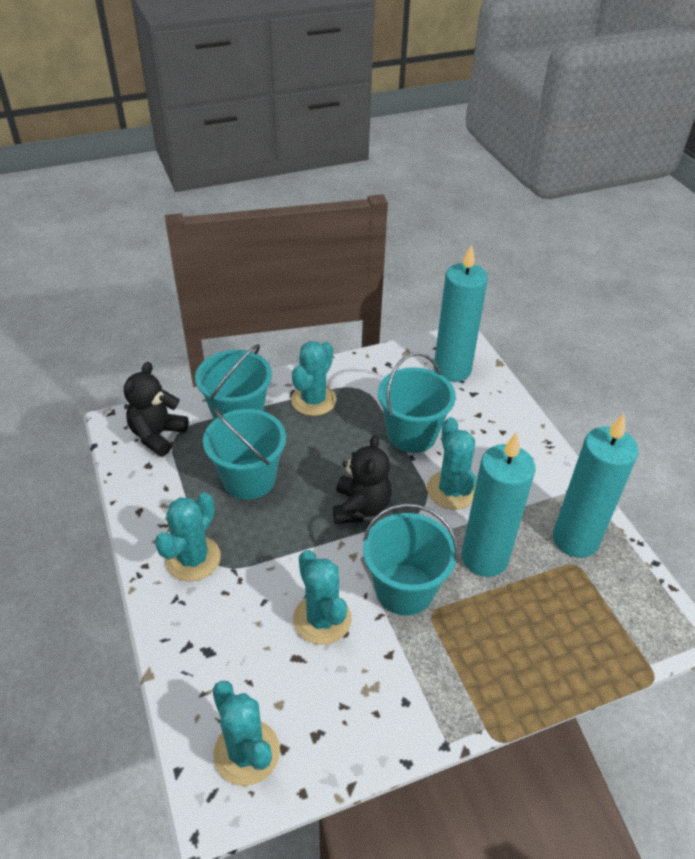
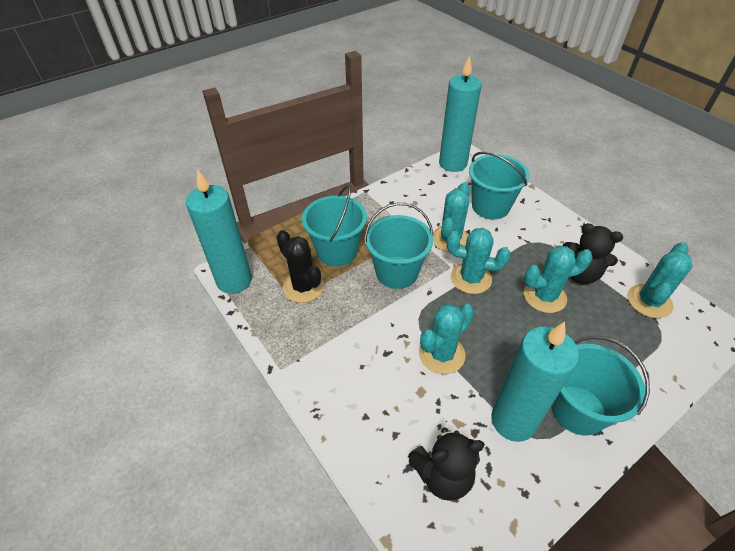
black cactus: none = 0 -> [277,230,324,303] = 1

